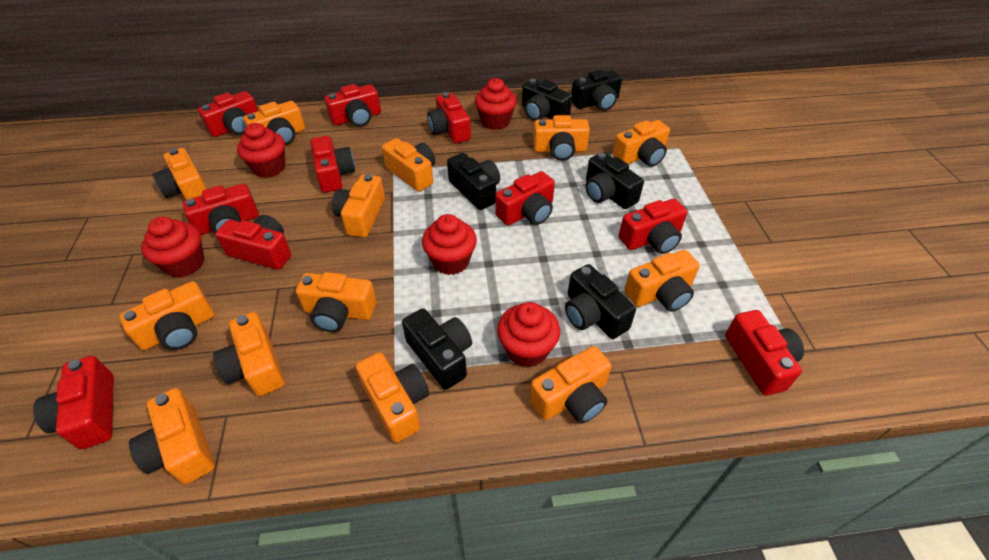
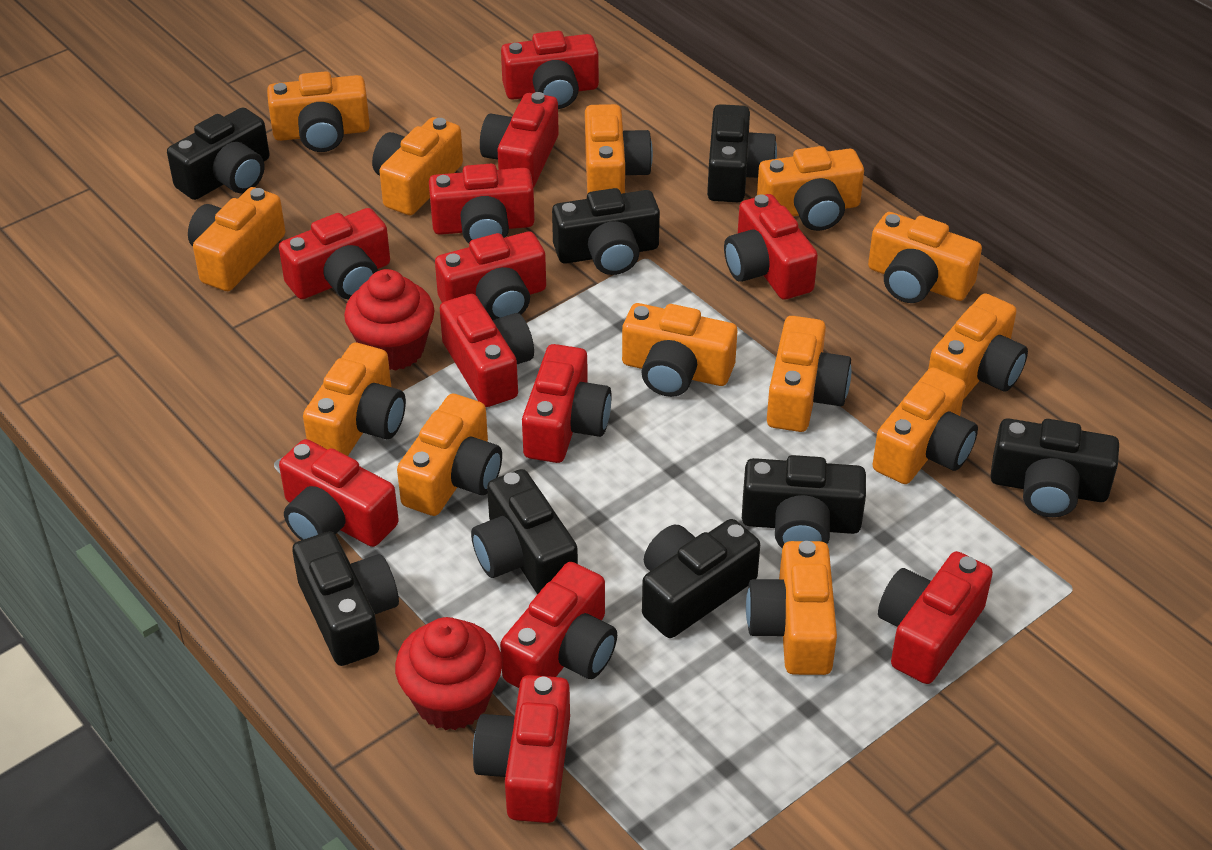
black camera: [402,308,472,390] [447,153,500,210] [522,79,572,121] [565,264,636,339] [571,69,622,111] [586,152,644,209] = 6 -> [167,108,269,200] [292,531,399,666] [471,469,578,595] [552,188,660,275] [642,519,760,638] [707,104,777,202] [742,455,866,548] [990,418,1119,517] = 8
red camera: [33,356,114,449] [183,184,259,235] [198,91,258,137] [215,215,291,269] [310,136,355,193] [325,84,381,127] [427,92,471,143] [495,171,555,225] [619,199,687,254] [725,310,804,396] = 10 -> [279,208,390,300] [279,439,399,547] [429,164,535,243] [435,232,546,320] [440,294,534,407] [473,675,570,823] [480,92,559,188] [500,562,617,688] [501,31,599,109] [522,344,612,463] [724,194,818,300] [878,551,993,684] = 12
red cupcake: [141,217,204,278] [237,123,285,178] [422,214,477,275] [475,78,517,130] [497,302,560,367] = 5 -> [344,269,435,371] [395,617,502,730] = 2

